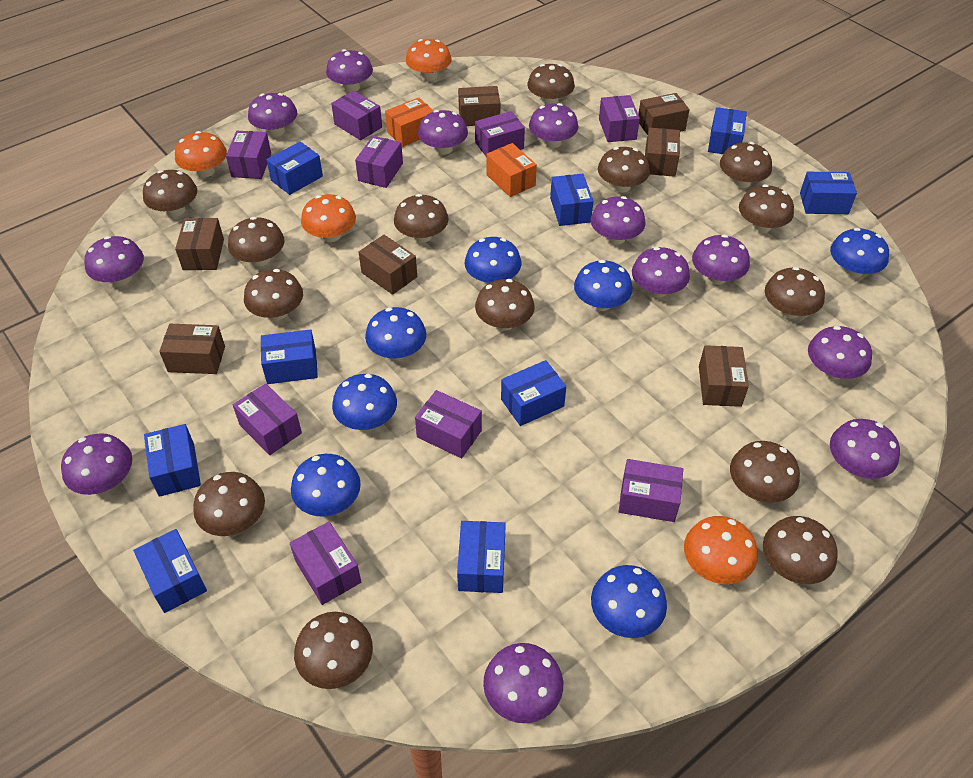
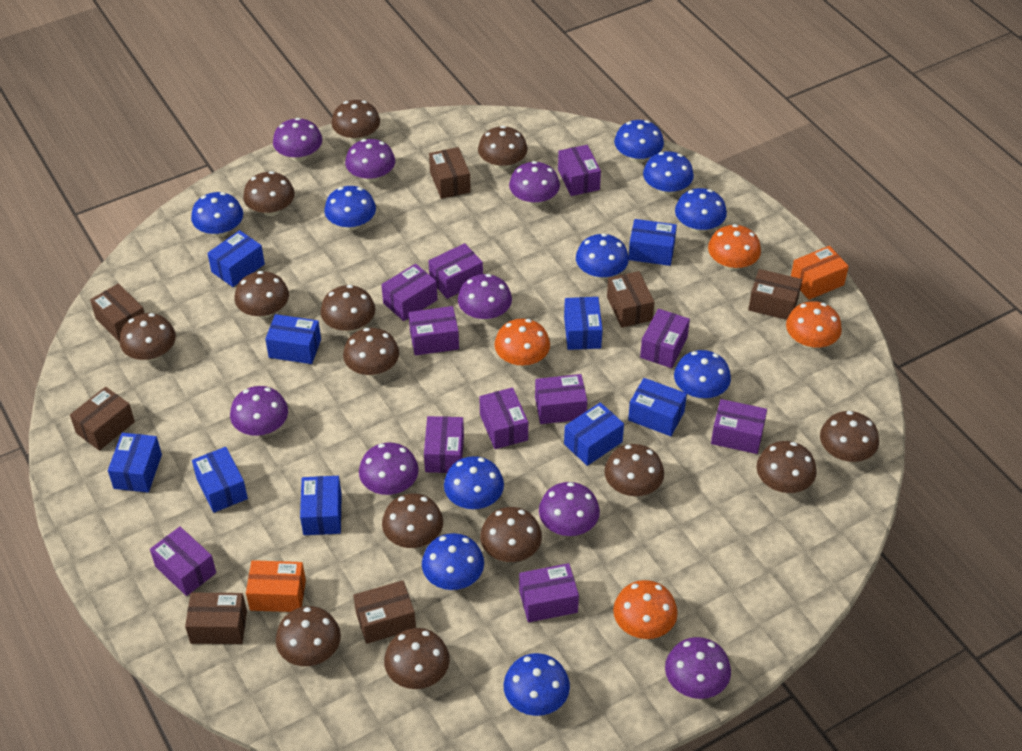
blue mushroom: [291,454,361,516] [332,374,397,430] [365,307,426,360] [465,237,521,285] [574,260,633,311] [591,565,667,638] [830,228,889,278] = 7 -> [191,192,243,237] [324,186,376,231] [422,533,484,590] [444,456,504,509] [504,653,570,716] [576,233,629,280] [614,120,664,163] [643,151,694,196] [674,350,731,399] [675,188,727,233] = 10
purple box: [226,131,271,179] [233,383,302,455] [290,521,361,605] [331,91,382,140] [355,136,403,188] [415,390,482,458] [475,111,525,156] [599,95,640,142] [619,459,683,522] = 9 -> [150,527,216,596] [381,264,438,321] [409,306,459,355] [424,416,464,473] [428,243,483,299] [479,387,528,449] [519,563,579,622] [535,374,587,424] [558,145,601,196] [640,309,690,368] [711,399,767,454] = 11
purple mushroom: [61,433,132,495] [84,236,144,286] [248,93,297,137] [326,49,373,92] [418,110,468,155] [483,643,563,723] [529,103,579,148] [590,196,646,245] [632,247,690,297] [692,234,750,285] [808,326,872,379] [830,419,900,479] = 12 -> [230,386,288,436] [273,118,322,162] [345,139,395,183] [359,443,419,495] [458,274,512,321] [509,161,560,206] [539,482,600,536] [665,637,731,699] = 8

